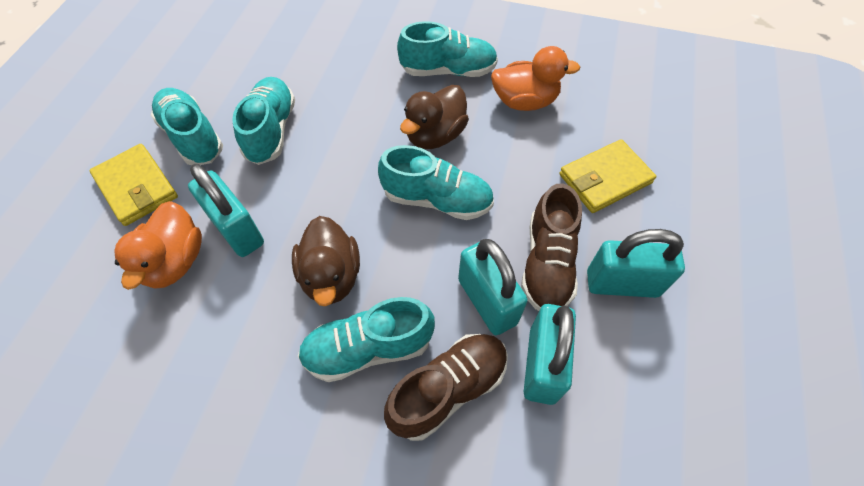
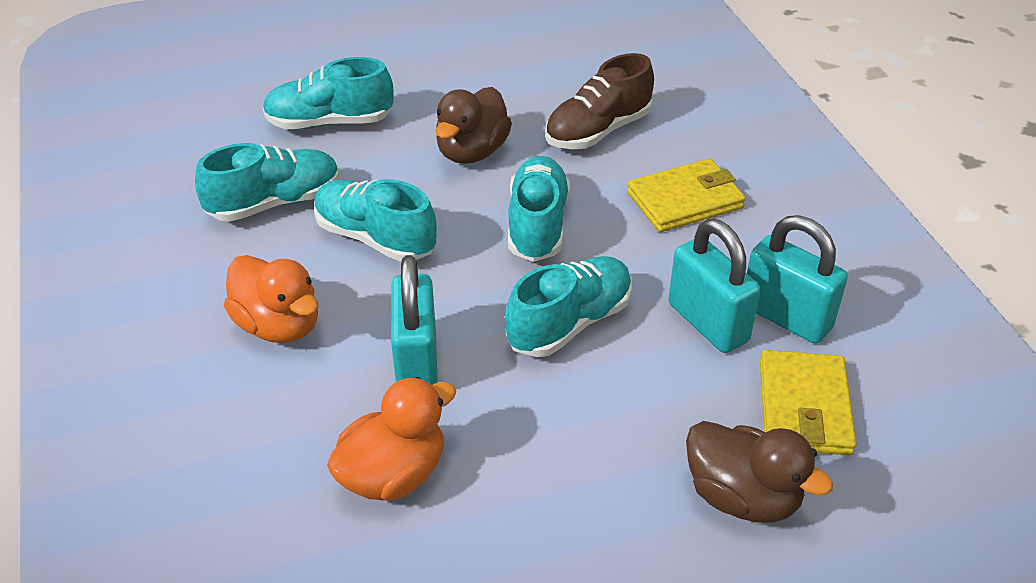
brown shoe: [384,334,508,441] [521,183,582,311] = 2 -> [545,53,654,149] = 1
turquoise padlock: [188,164,264,257] [458,239,528,335] [524,304,576,405] [587,229,685,298] = 4 -> [391,255,438,385] [668,219,761,353] [747,215,848,344] = 3

